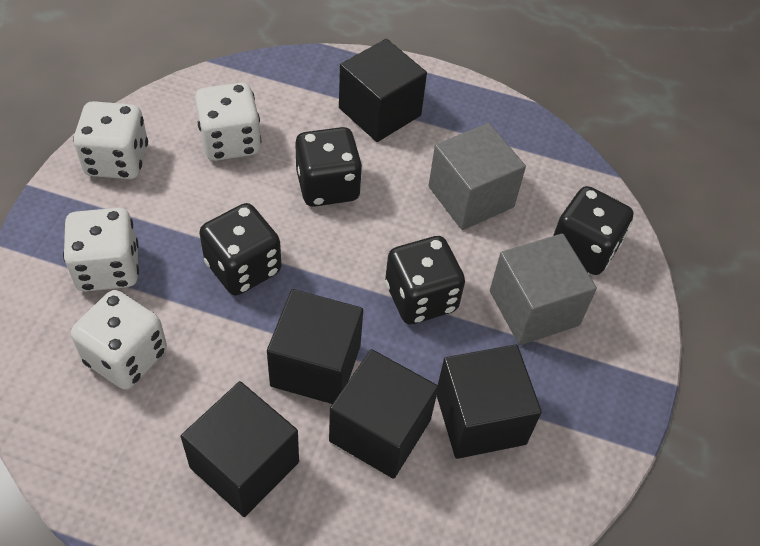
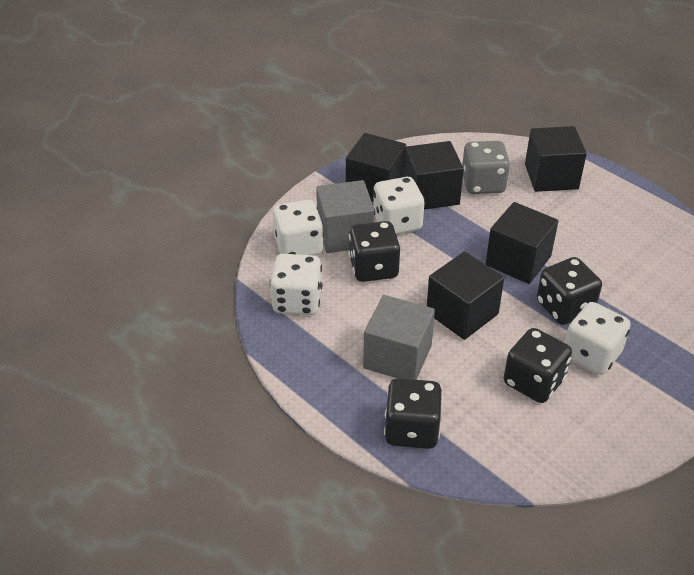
grey dice: none = 0 -> [462,141,510,194] = 1

